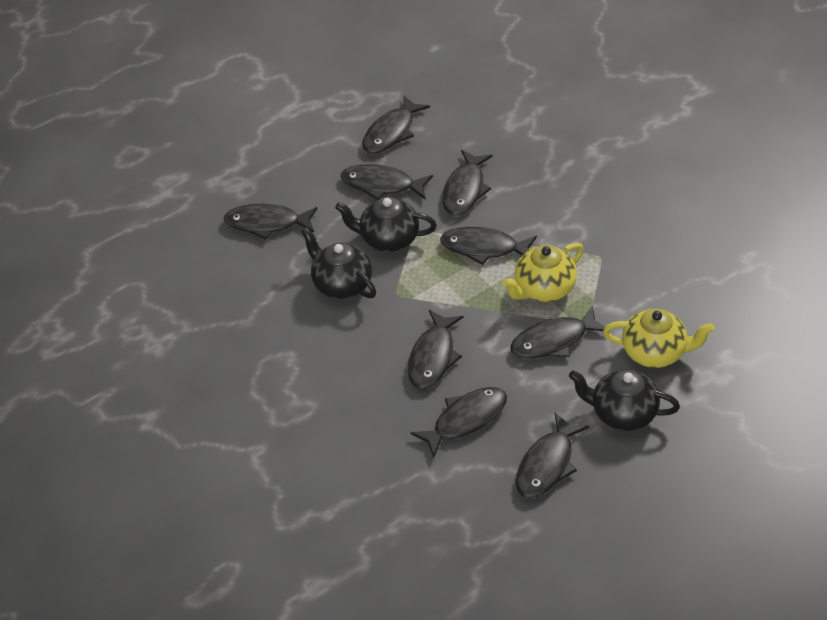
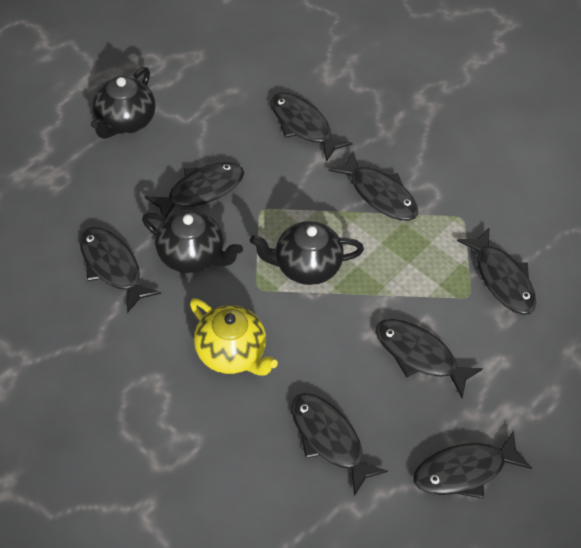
black fish: [223,204,318,240] [341,164,433,200] [362,95,430,154] [408,310,463,389] [411,387,507,458] [440,227,537,265] [442,150,493,216] [510,306,610,358] [516,413,589,498] = 9 -> [80,227,161,313] [145,162,244,218] [271,92,353,162] [291,393,388,496] [328,151,418,221] [375,319,483,398] [413,431,532,499] [457,227,536,315] = 8
yellow teapot: [502,243,584,302] [603,309,715,368] = 2 -> [190,298,278,376] = 1

